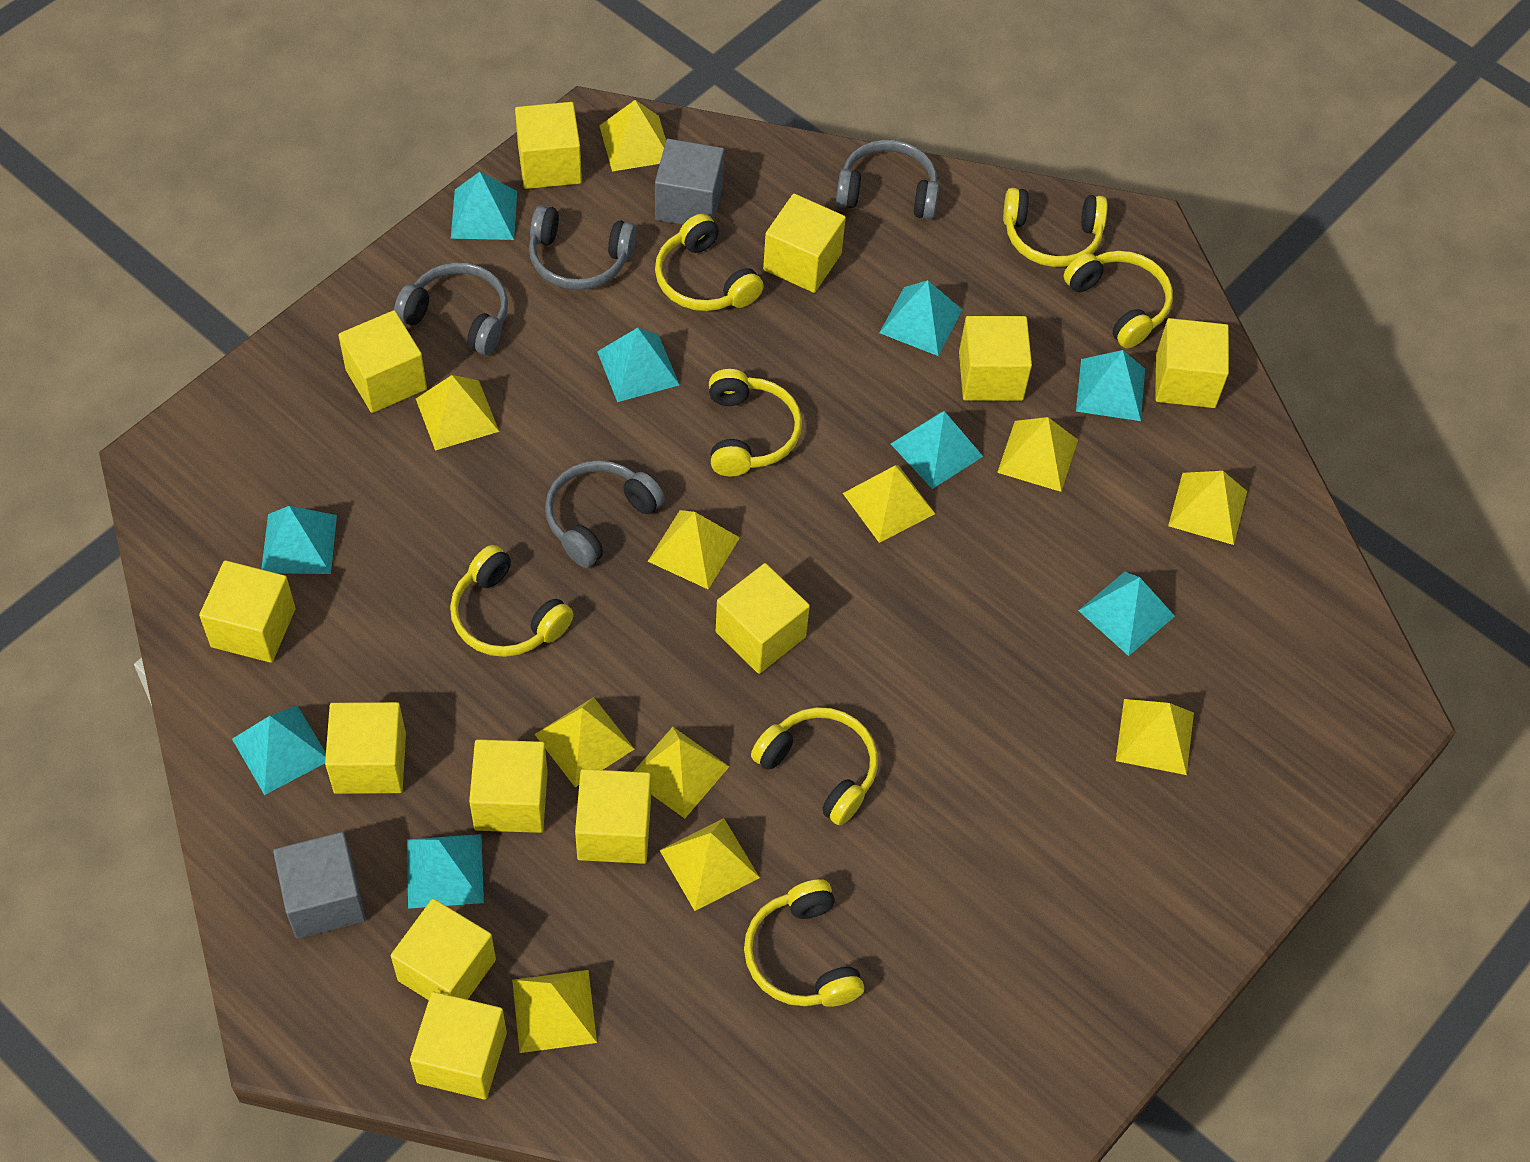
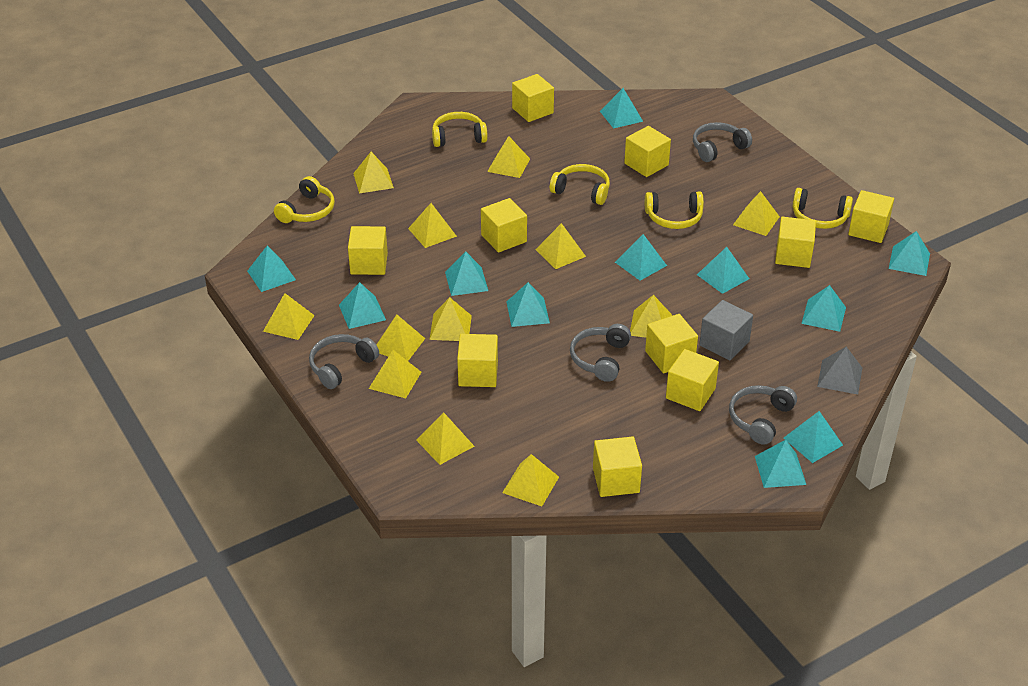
grey cube: [273,832,366,939] [655,139,724,225] = 2 -> [699,300,753,361] = 1
grey pyramid: none = 0 -> [817,347,862,394] = 1
turquoise pyramid: [232,705,326,795] [261,506,337,574] [407,834,484,909] [451,172,517,240] [597,328,680,402] [879,280,962,356] [891,411,983,489] [1076,350,1145,421] [1078,572,1175,656] = 9 -> [247,245,296,292] [339,282,386,329] [445,251,488,296] [507,282,550,327] [600,88,643,129] [615,234,667,281] [697,247,749,294] [755,440,806,488] [784,411,843,463] [801,285,846,332] [889,231,930,276] = 11
yellow cube: [199,560,296,663] [325,702,406,794] [338,310,427,413] [391,899,496,1000] [410,992,507,1100] [469,739,548,833] [515,102,582,189] [575,769,651,864] [716,563,810,674] [763,194,846,293] [959,316,1032,401] [1155,318,1229,408] = 12 -> [348,226,388,275] [457,334,498,387] [481,198,527,253] [512,74,554,122] [593,436,642,497] [624,126,671,177] [645,314,698,373] [666,349,719,411] [775,217,816,268] [848,190,894,243] = 10
yellow headphones: [450,545,574,657] [655,214,764,311] [709,369,802,477] [744,879,864,1007] [751,707,878,825] [1003,188,1107,267] [1063,251,1173,348] = 7 -> [274,176,335,223] [432,112,488,147] [550,164,610,205] [645,191,704,229] [792,188,853,229] = 5
yellow pyramid: [416,375,499,451] [512,970,597,1053] [535,697,634,787] [599,100,666,172] [633,727,729,819] [648,510,740,589] [660,818,760,911] [843,465,935,543] [997,417,1078,492] [1116,699,1194,775] [1168,471,1247,545] = 11 -> [263,293,315,340] [353,152,394,193] [369,350,421,398] [376,314,426,361] [408,203,457,248] [416,413,475,465] [429,297,472,341] [487,136,530,178] [502,454,559,506] [535,223,586,269] [630,295,672,338] [733,191,780,236] = 12

